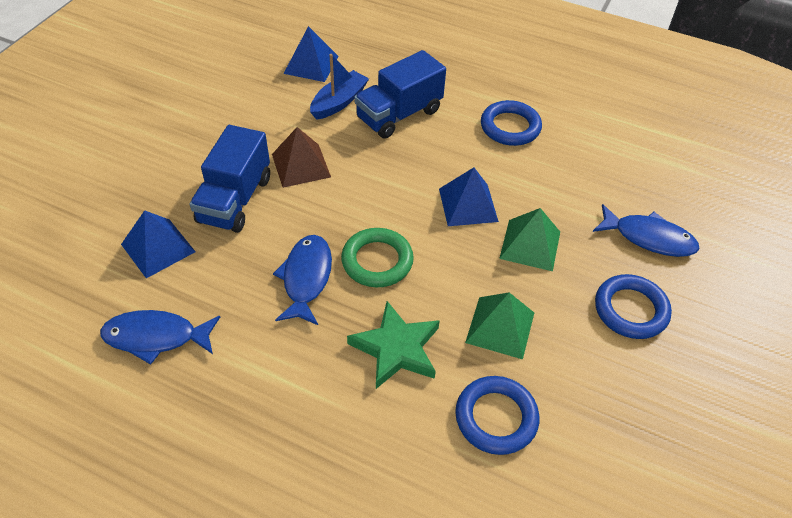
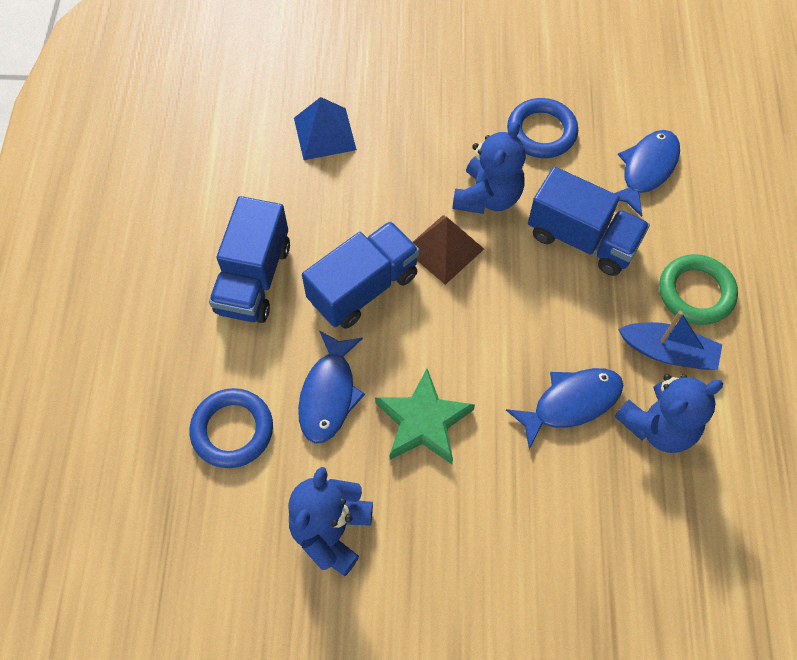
blue pyramid: [121,210,196,278] [284,26,339,82] [439,167,499,226] = 3 -> [294,97,357,160] = 1
blue ring: [455,376,539,455] [481,100,542,146] [595,274,672,339] = 3 -> [189,388,273,468] [507,98,578,158] = 2
blue teddy bear: none = 0 -> [288,467,373,576] [452,121,526,214] [614,374,723,453] = 3
blue truck: [190,125,270,233] [354,50,446,139] = 2 -> [209,196,290,323] [302,221,420,329] [528,167,650,276] = 3
green pyramid: [465,293,534,359] [499,208,560,271] = 2 -> none = 0

